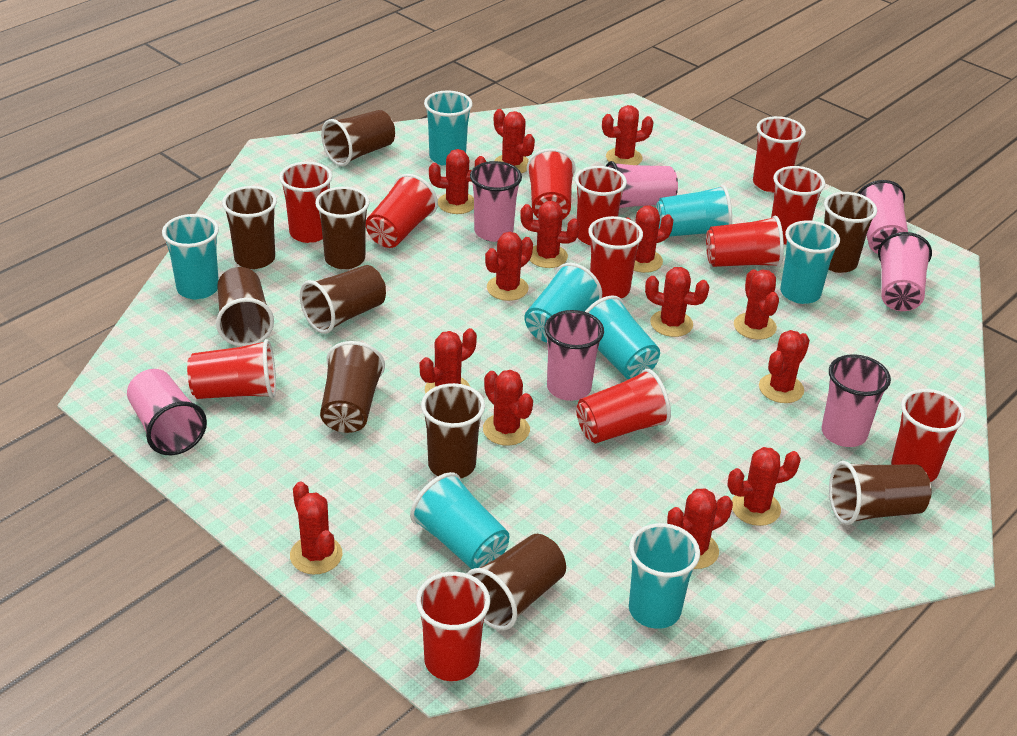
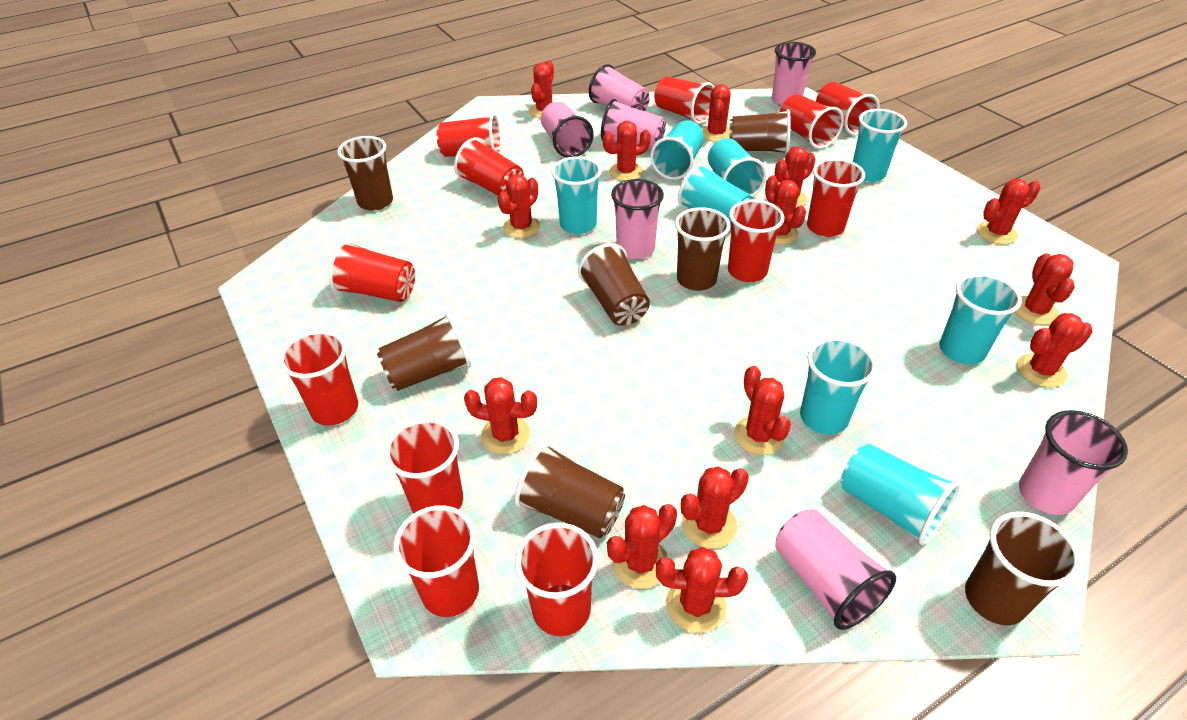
brown cup: [216,267,274,347] [222,186,277,269] [300,265,386,334] [315,186,370,269] [320,341,385,433] [321,110,395,166] [421,383,485,478] [467,534,566,630] [824,192,877,273] [829,461,932,525] = 10 -> [337,136,393,211] [377,313,471,391] [515,443,625,538] [578,243,650,326] [675,207,730,291] [730,109,791,154] [965,511,1081,625] = 7

